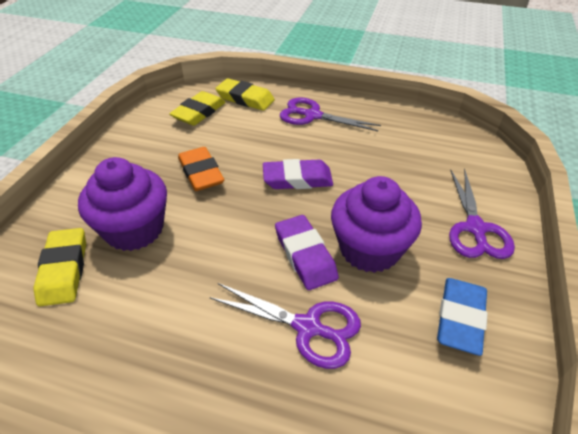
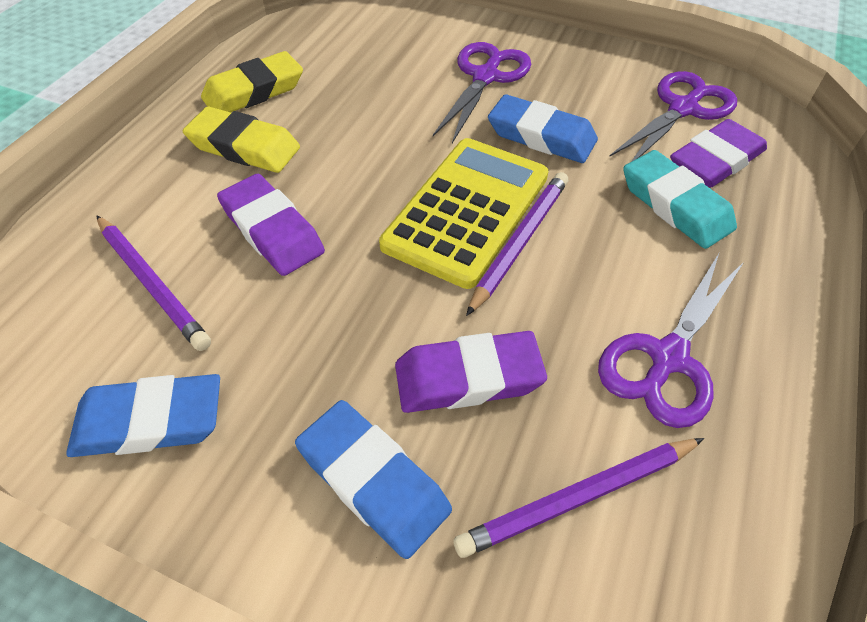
blue eraser: [437,278,488,356] = 1 -> [66,374,220,457] [295,400,452,559] [488,94,598,163] = 3
orange eraser: [178,147,224,191] = 1 -> none = 0
purple cupcake: [78,157,167,251] [331,176,422,273] = 2 -> none = 0
purple eraser: [263,159,333,189] [275,215,339,290] = 2 -> [217,174,325,276] [395,331,547,413] [670,119,767,188] = 3
purple pencil: none = 0 -> [96,215,211,351] [453,438,704,558] [466,172,568,316] = 3
turquoise eraser: none = 0 -> [623,150,737,249] = 1
yellow calculator: none = 0 -> [379,138,549,289] = 1
yellow eraser: [33,228,86,306] [169,91,226,126] [215,79,275,111] = 3 -> [183,107,300,173] [201,51,303,112] = 2

